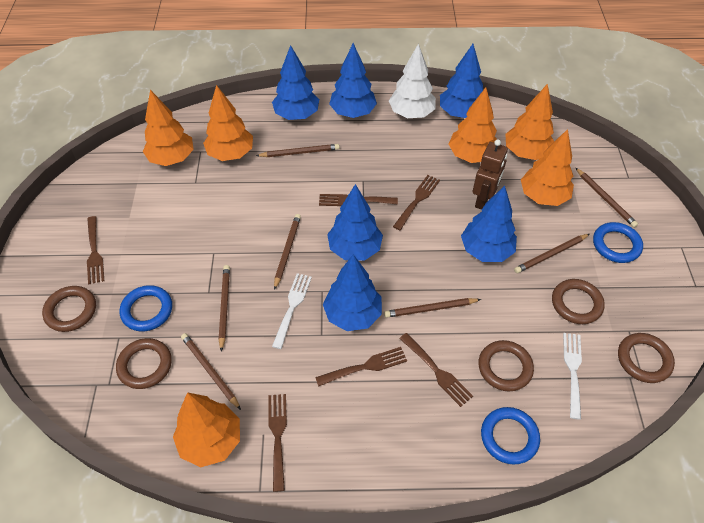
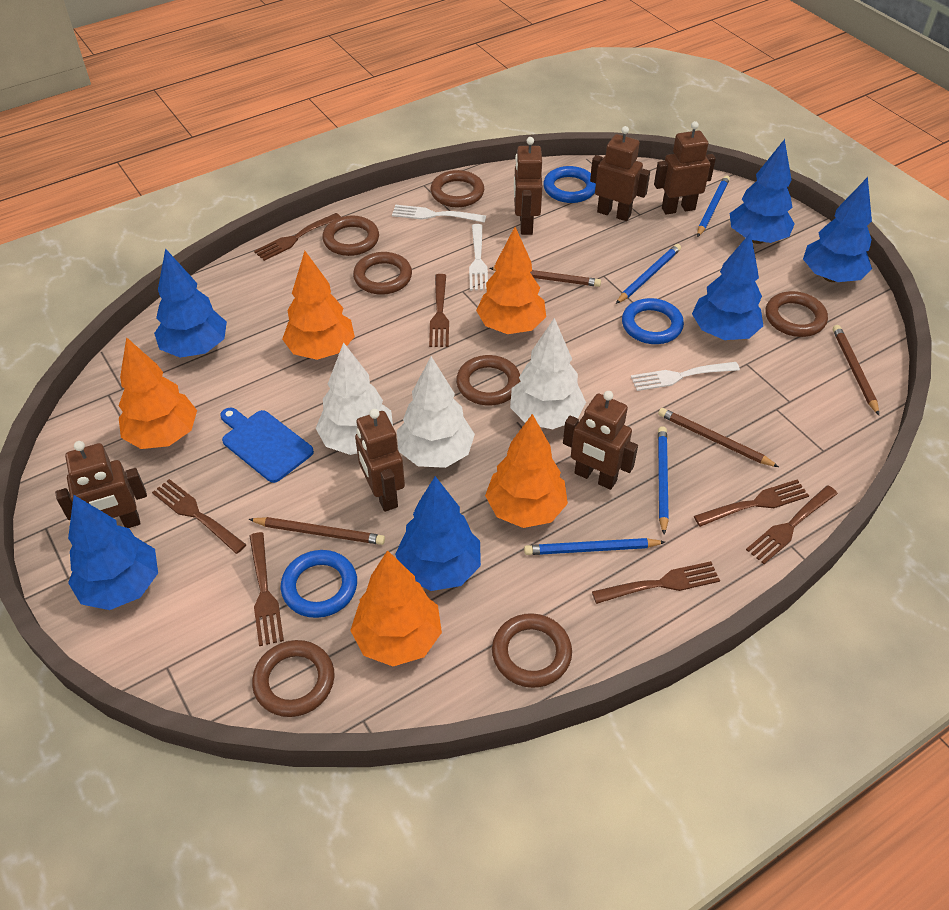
blue cutting board: none = 0 -> [220,408,314,483] = 1
blue pencil: none = 0 -> [524,538,665,555] [616,244,681,304] [658,426,669,535] [697,175,730,237] = 4
brown fork: [87,216,104,284] [268,394,287,492] [315,347,407,387] [319,194,398,206] [393,175,440,230] [399,333,473,407] = 6 -> [152,479,247,554] [249,532,284,646] [254,213,341,261] [429,274,449,347] [592,561,720,604] [694,479,809,527] [746,485,838,564] = 7
brown pencil: [181,333,241,410] [219,265,230,352] [256,144,340,157] [274,214,301,290] [384,298,481,318] [514,234,589,273] [576,168,638,228] = 7 -> [249,517,385,545] [489,267,601,287] [658,408,779,467] [833,325,879,415] = 4
brown ring: [42,286,96,332] [116,338,172,389] [479,340,534,391] [552,279,605,324] [618,333,675,383] = 5 -> [252,640,335,717] [322,215,379,256] [353,252,412,295] [430,170,484,207] [456,355,521,405] [492,613,572,688] [766,291,828,337] = 7
brown robot: [473,139,508,210] = 1 -> [55,441,147,528] [355,409,405,512] [514,137,543,235] [563,391,638,490] [590,126,650,221] [654,121,716,215] = 6
orange tree: [143,90,194,166] [173,392,240,467] [203,85,253,161] [449,87,497,163] [505,84,554,160] [521,129,574,206] = 6 -> [118,337,197,449] [282,251,355,360] [350,550,442,666] [476,227,546,334] [485,414,568,528] = 5
white fork: [272,273,312,349] [563,333,582,420] = 2 -> [392,205,486,223] [469,224,488,290] [631,362,740,391] = 3
white tree: [389,44,436,118] = 1 -> [316,342,393,455] [397,356,475,468] [510,318,586,429] = 3

